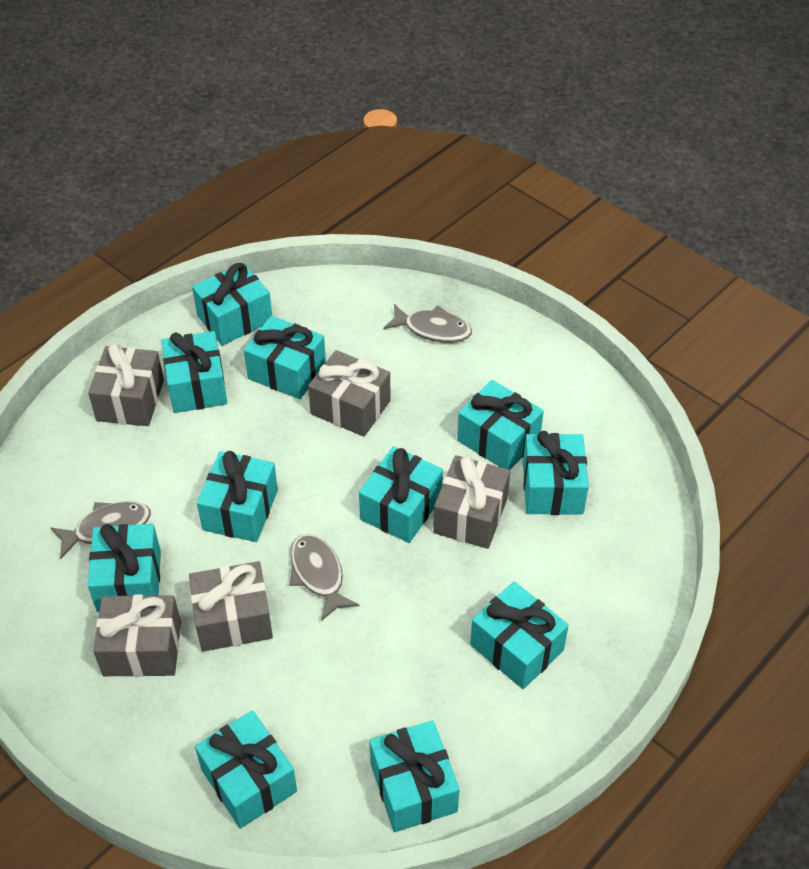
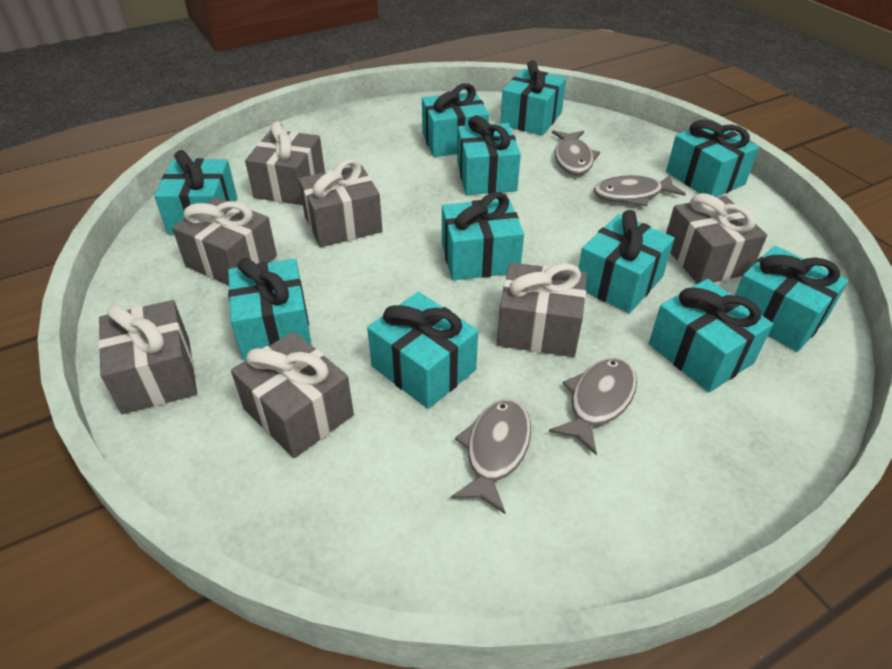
grey fish: [50,501,151,559] [290,534,359,621] [384,304,472,343] = 3 -> [451,399,531,514] [549,357,637,455] [552,130,600,175] [594,174,686,206] = 4
grey gift: [88,343,164,426] [93,595,181,677] [189,561,273,652] [308,350,391,437] [433,455,510,549] = 5 -> [98,300,197,414] [172,197,277,285] [231,331,354,458] [245,121,325,205] [298,159,382,247] [497,262,587,357] [666,193,767,284] = 7

